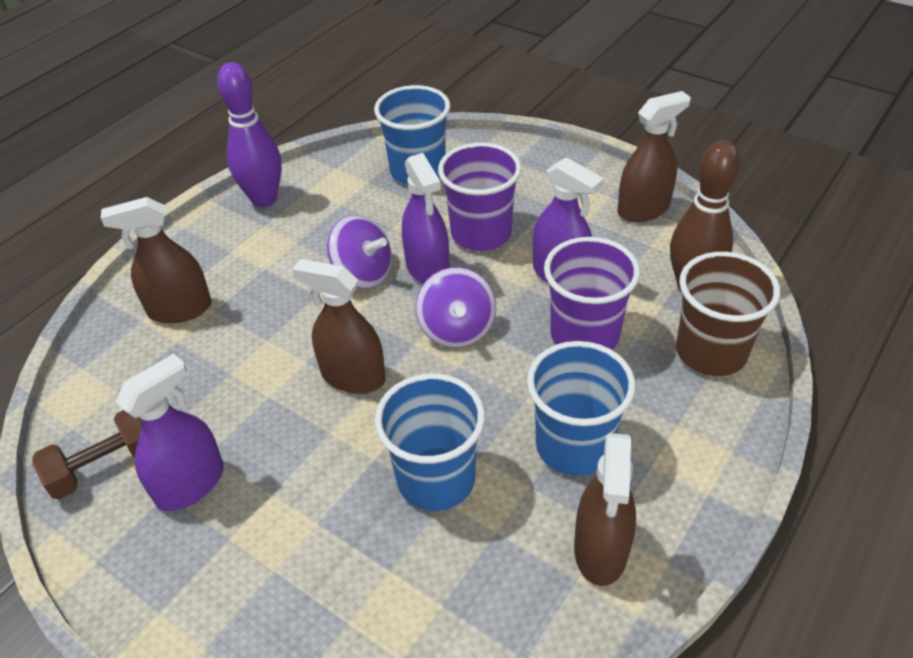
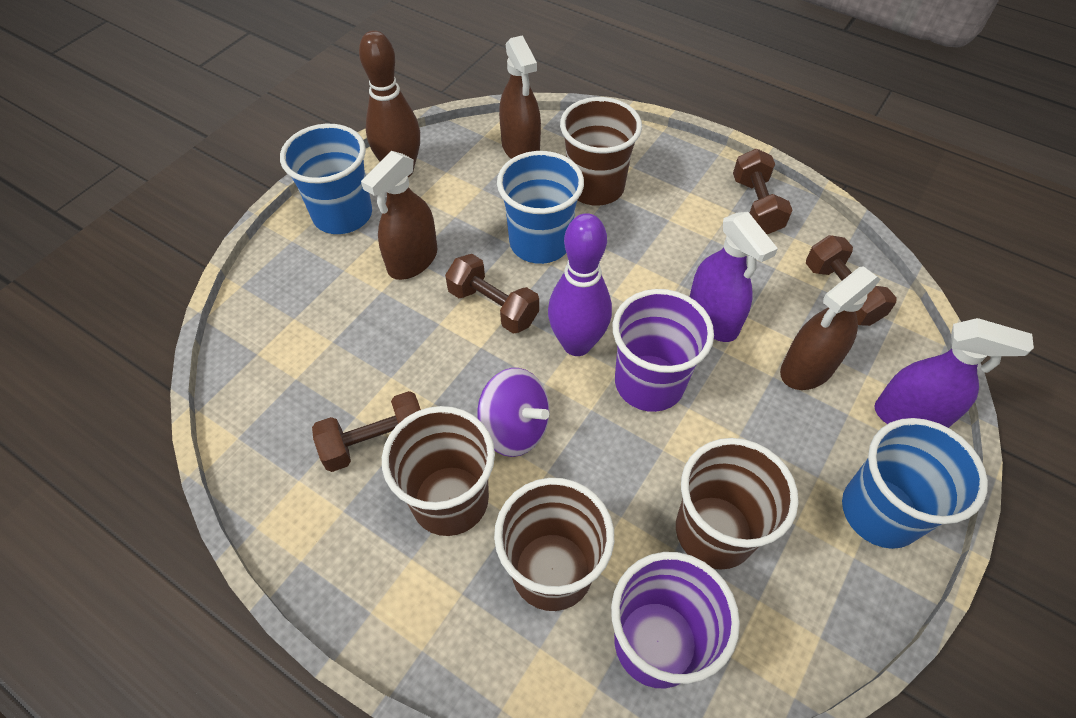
brown cup: [676,252,780,376] = 1 -> [382,406,495,536] [494,478,614,611] [560,97,642,206] [676,438,799,570] = 4
brown dumbbell: [32,410,142,499] = 1 -> [312,391,421,472] [445,254,539,334] [733,149,793,234] [806,235,897,326] = 4
brown spray bottle: [101,197,212,323] [292,259,386,394] [574,433,636,586] [617,91,691,222] = 4 -> [361,151,438,280] [499,35,541,159] [780,266,881,390] = 3
purple spinning top: [327,215,392,289] [416,267,496,348] = 2 -> [477,368,549,457] = 1
purple spray bottle: [116,354,224,511] [402,153,449,284] [533,157,604,284] = 3 -> [690,212,778,342] [875,318,1034,428] = 2

